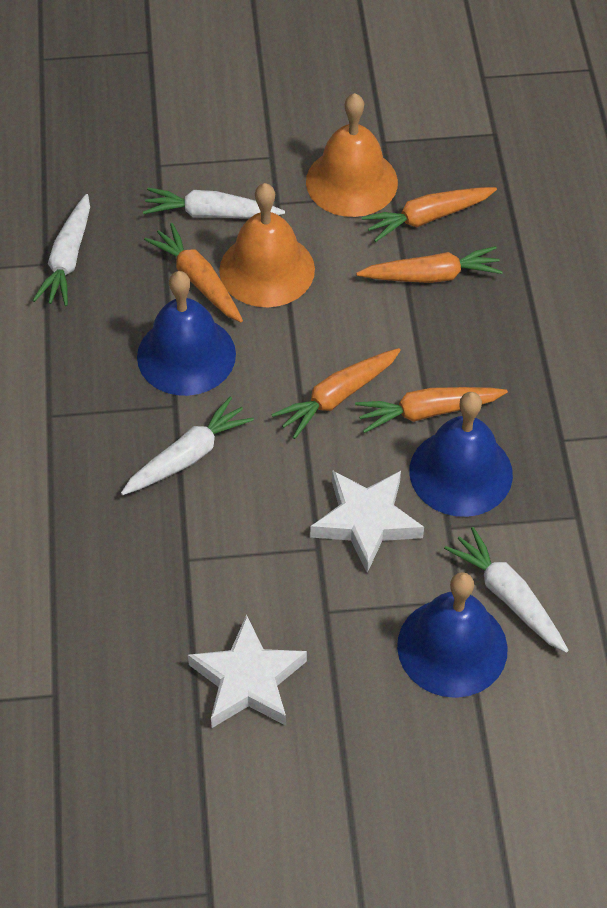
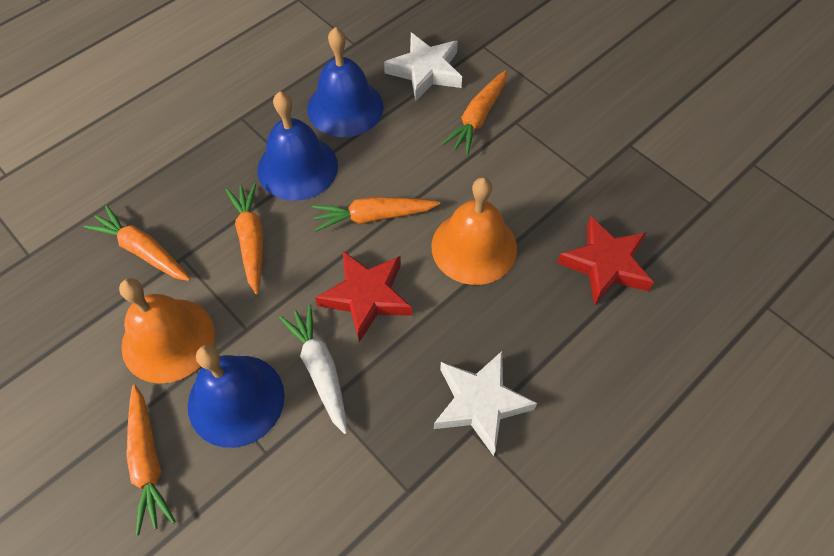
red star: none = 0 -> [315,251,412,342] [557,216,654,305] = 2
white carrot: [33,194,90,306] [121,397,254,495] [143,188,285,219] [444,527,569,653] = 4 -> [279,304,347,434] = 1

